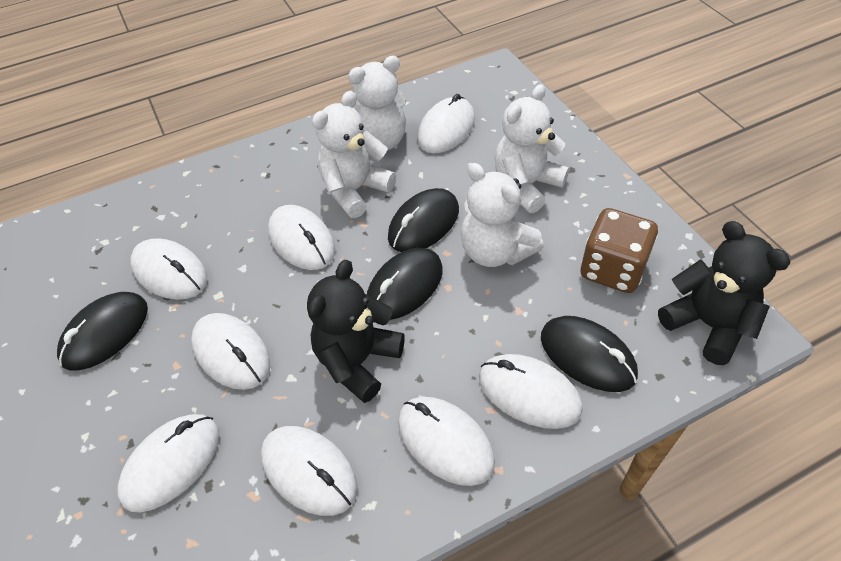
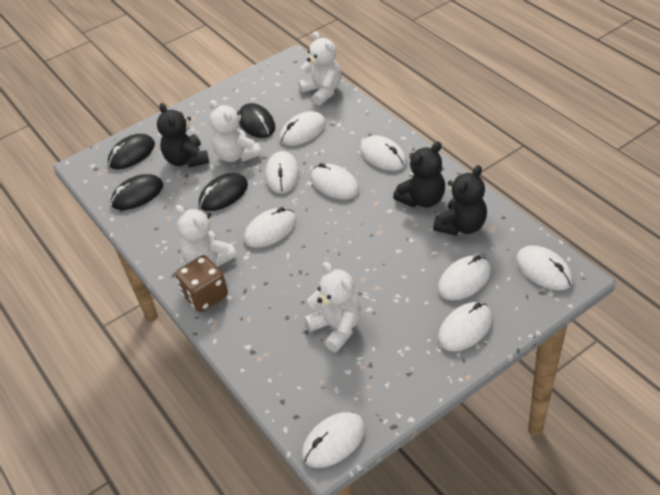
black teddy bear: [307,260,405,403] [658,221,791,365] = 2 -> [157,103,209,167] [393,142,445,208] [433,165,487,236] = 3
white mouse: [117,414,220,512] [130,238,208,300] [191,313,270,390] [261,426,358,516] [268,205,335,270] [398,397,495,486] [417,94,475,153] [479,354,583,429] = 8 -> [244,207,296,248] [265,151,299,193] [280,111,326,146] [302,412,365,468] [311,163,359,199] [360,136,407,171] [438,255,491,300] [438,302,492,351] [516,245,573,290] = 9

